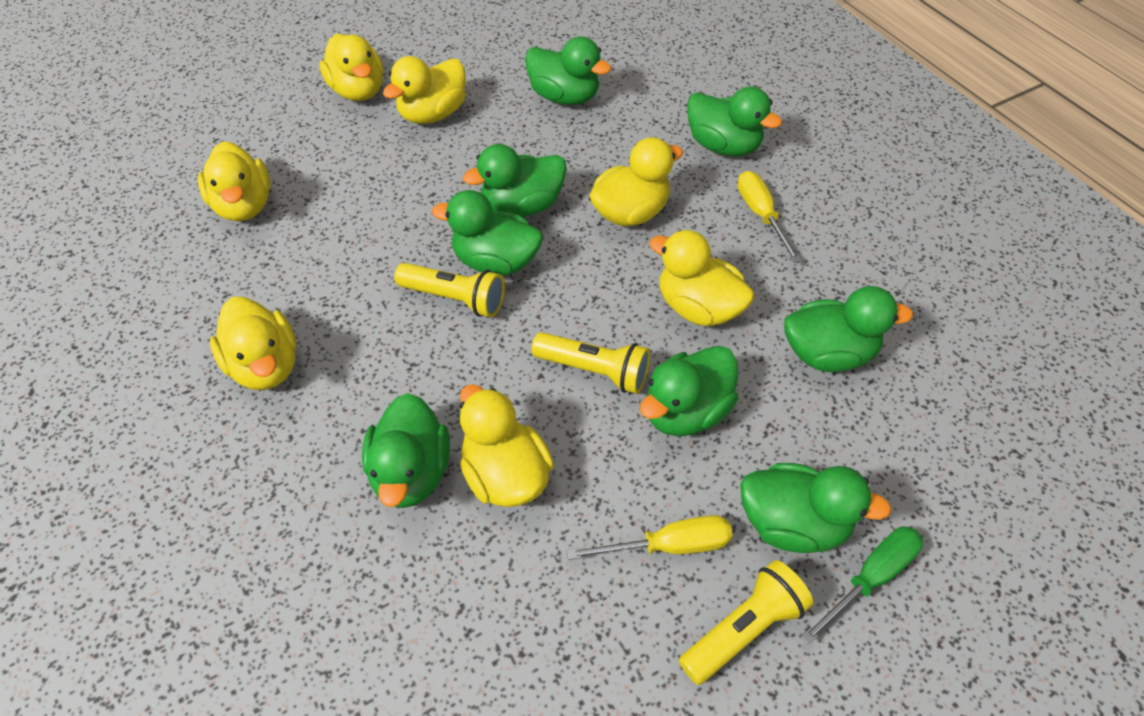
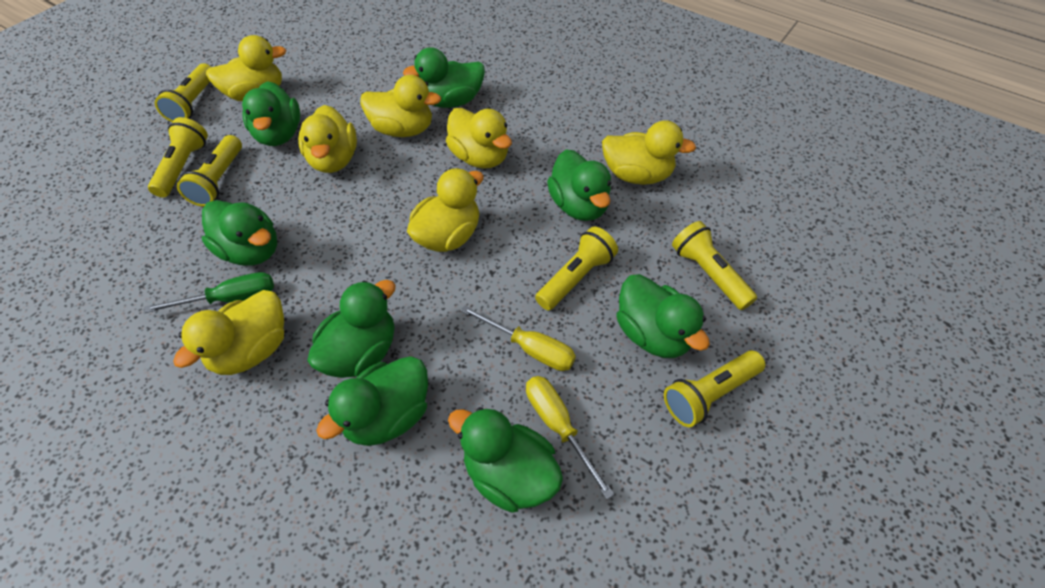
yellow flashlight: [394,263,505,317] [531,332,650,394] [679,560,814,685] = 3 -> [148,117,208,197] [155,63,211,122] [177,135,242,207] [535,226,618,310] [664,351,765,427] [672,221,757,310] = 6

